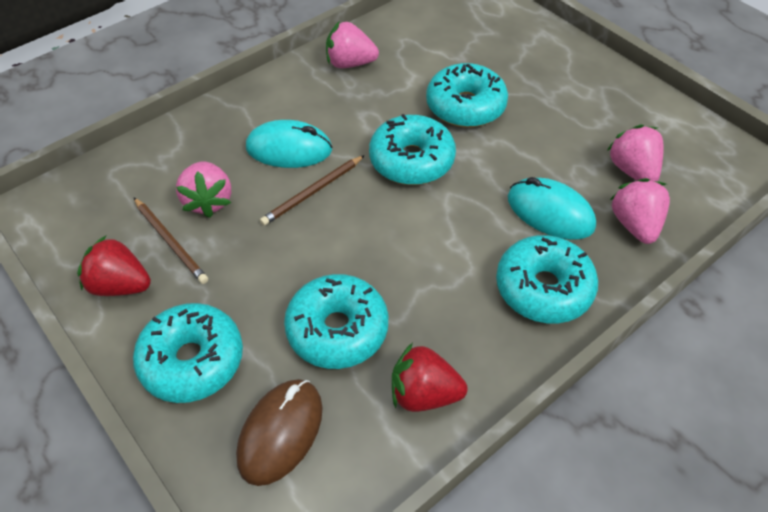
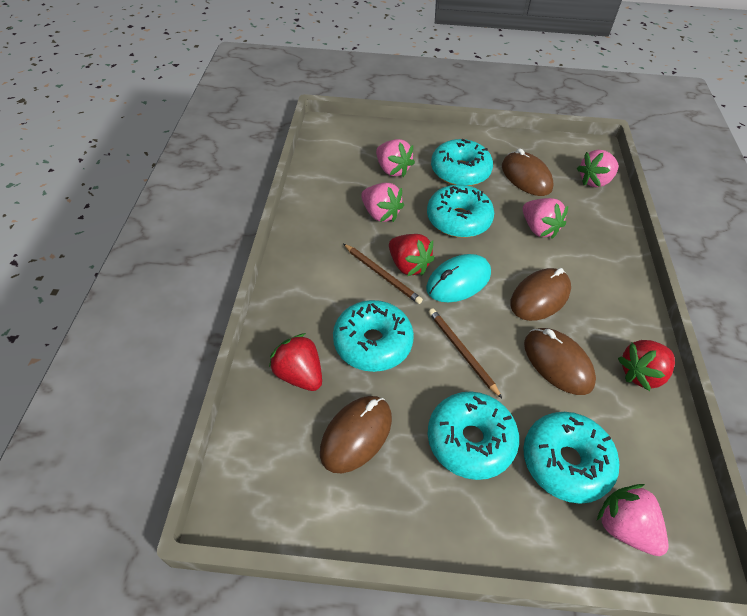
brown mouse: [236,379,323,486] = 1 -> [320,396,392,473] [502,148,554,196] [510,268,571,321] [524,328,596,395] = 4
pink strawberry: [176,161,231,218] [326,21,379,68] [607,125,664,181] [610,178,670,244] = 4 -> [361,183,404,222] [376,139,415,177] [523,198,568,239] [577,150,618,187] [597,484,669,556] = 5
red strawberry: [77,236,151,296] [392,343,468,412] = 2 -> [269,333,322,391] [389,234,435,276] [618,340,675,391] = 3
turquoise mouse: [246,120,332,168] [508,177,596,240] = 2 -> [426,254,491,302] = 1

